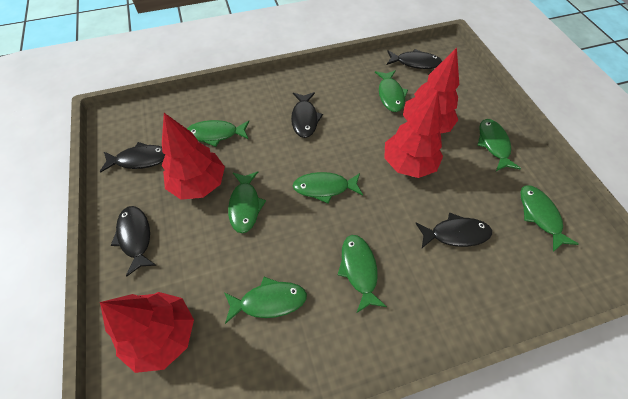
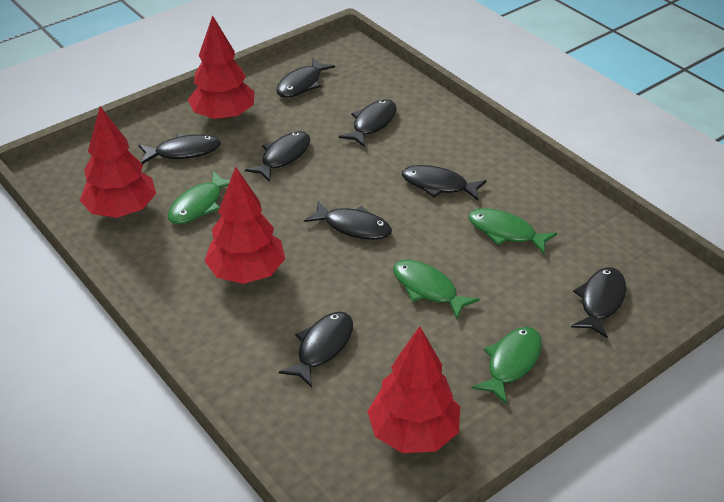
black fish: [100,142,165,172] [110,206,157,277] [291,92,323,138] [387,49,442,69] [416,213,492,248] = 5 -> [139,134,221,164] [245,131,311,182] [276,58,335,98] [279,312,353,388] [304,201,392,240] [339,99,397,147] [402,165,487,201] [571,267,626,338] = 8
green fish: [187,120,249,147] [224,277,307,324] [228,171,266,233] [293,172,363,204] [338,235,387,313] [375,70,408,112] [477,119,521,171] [520,185,579,252] = 8 -> [168,171,230,224] [393,260,480,319] [468,208,557,254] [471,327,542,404] = 4

